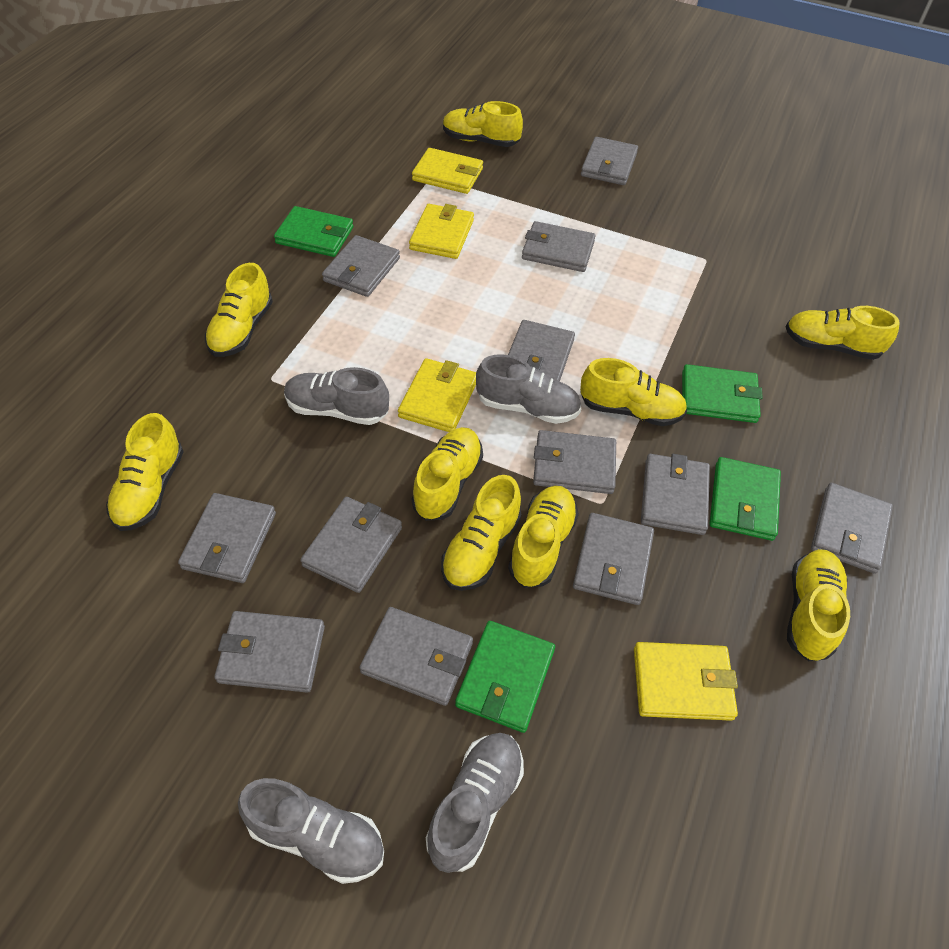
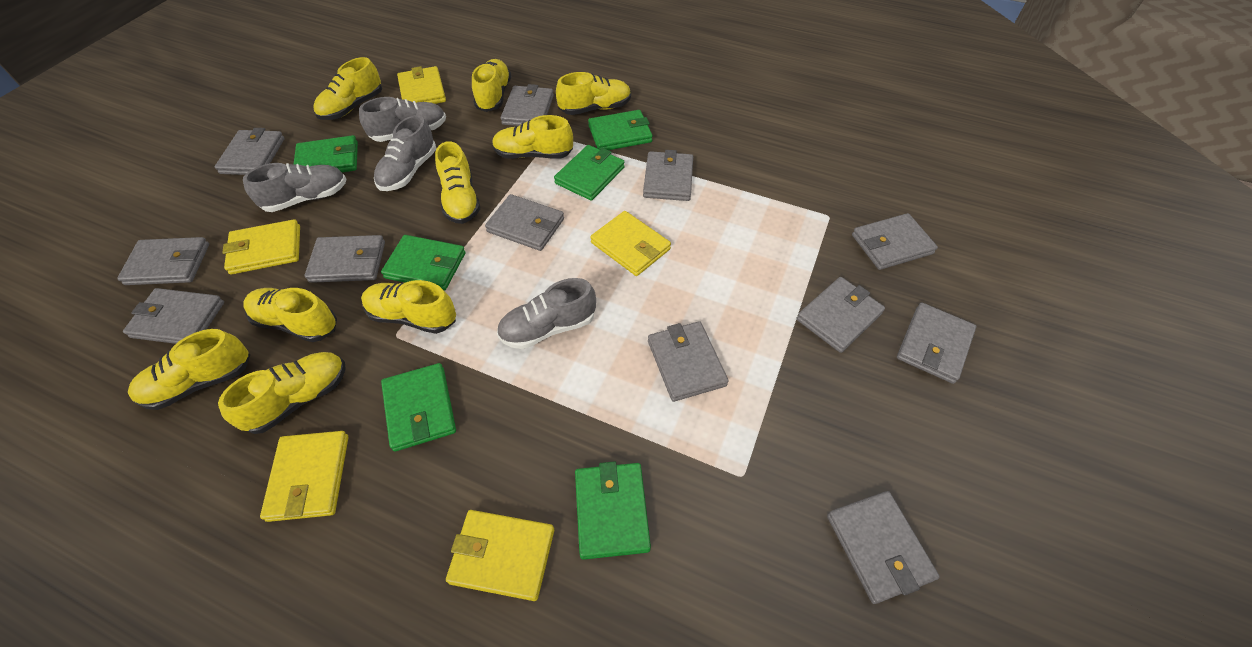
green wallet: [274,206,353,257] [455,621,555,733] [682,364,763,423] [710,457,781,541] = 4 -> [294,135,358,172] [381,235,466,290] [381,363,456,451] [554,145,625,201] [575,461,651,560] [588,110,653,150] = 6
yellow wallet: [398,358,476,432] [409,204,474,259] [412,148,483,194] [634,642,738,721] = 4 -> [222,219,300,274] [260,431,349,522] [397,66,446,104] [446,510,554,601] [590,211,671,276] = 5

